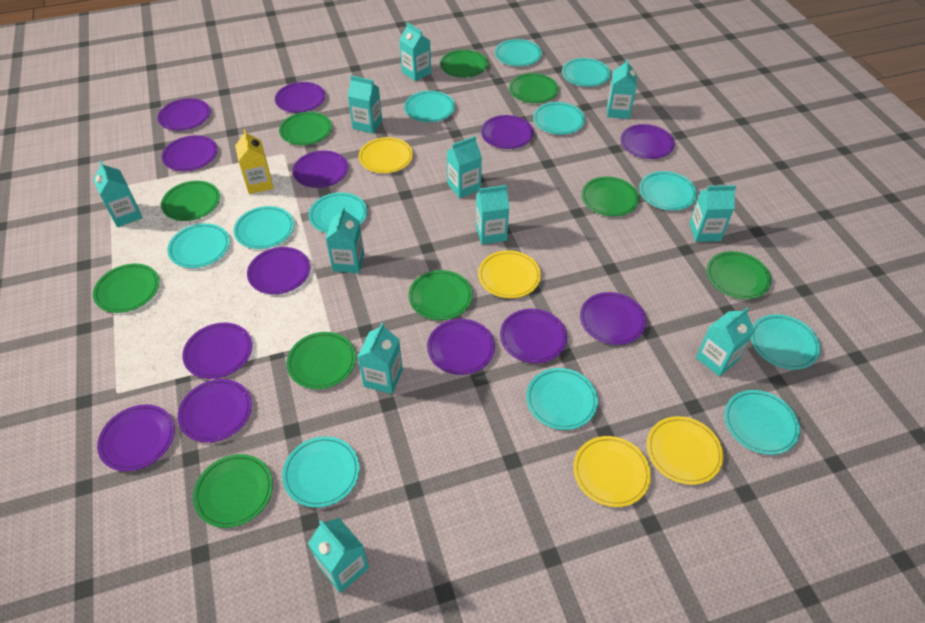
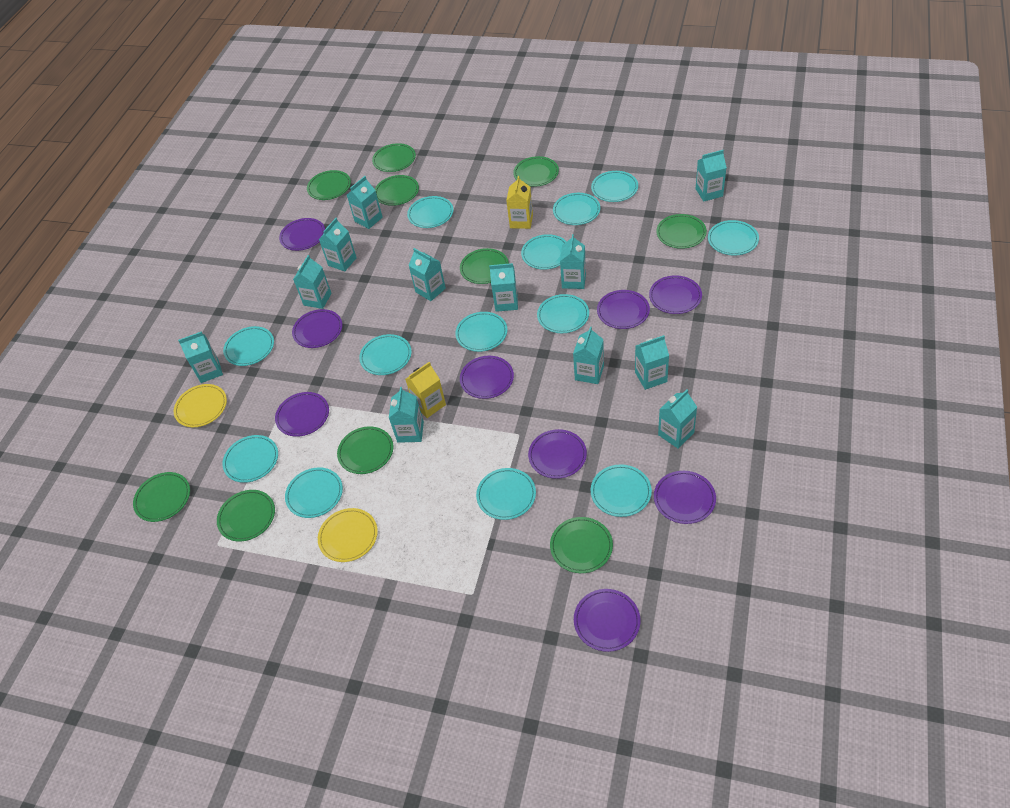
purple plate: [97,404,175,471] [158,98,211,131] [162,135,218,171] [178,379,252,442] [182,323,252,379] [247,247,310,294] [275,82,326,113] [293,151,348,188] [427,319,495,375] [481,115,533,149] [500,309,567,363] [580,292,646,345] [620,124,674,159] = 13 -> [275,392,329,437] [279,218,325,251] [292,309,343,348] [460,356,514,399] [528,429,587,479] [574,589,640,652] [597,290,650,329] [649,275,702,314] [654,471,716,524] = 9
turquoise carton: [93,161,143,227] [308,518,369,593] [326,206,364,273] [348,76,382,134] [358,323,403,394] [399,22,431,81] [447,136,482,198] [476,185,509,244] [607,58,637,119] [689,185,736,242] [696,308,755,377] = 11 -> [178,332,223,383] [293,255,332,309] [319,218,357,271] [347,176,383,229] [389,387,424,443] [408,248,446,301] [489,263,518,312] [560,234,586,289] [573,327,604,384] [635,335,669,390] [658,389,697,449] [696,150,727,201] = 12
turquoise plate: [167,223,230,268] [234,206,294,249] [282,436,360,508] [309,192,367,233] [404,91,455,122] [495,39,542,66] [526,368,598,430] [533,102,585,135] [562,58,611,87] [639,171,697,211] [724,390,800,455] [751,314,821,370] = 12 -> [222,435,278,483] [223,326,274,366] [285,467,343,518] [359,334,412,375] [407,196,453,228] [455,312,508,352] [476,468,536,520] [521,234,567,270] [537,294,589,333] [553,193,600,225] [591,171,638,202] [591,464,652,517] [708,220,759,256] = 13
yellow carton: [235,129,273,194] = 1 -> [405,362,446,418] [506,176,533,229] = 2
yellow plate: [359,137,413,173] [478,250,541,298] [573,436,651,507] [647,416,723,485] = 4 -> [174,384,227,427] [318,508,378,562] = 2

